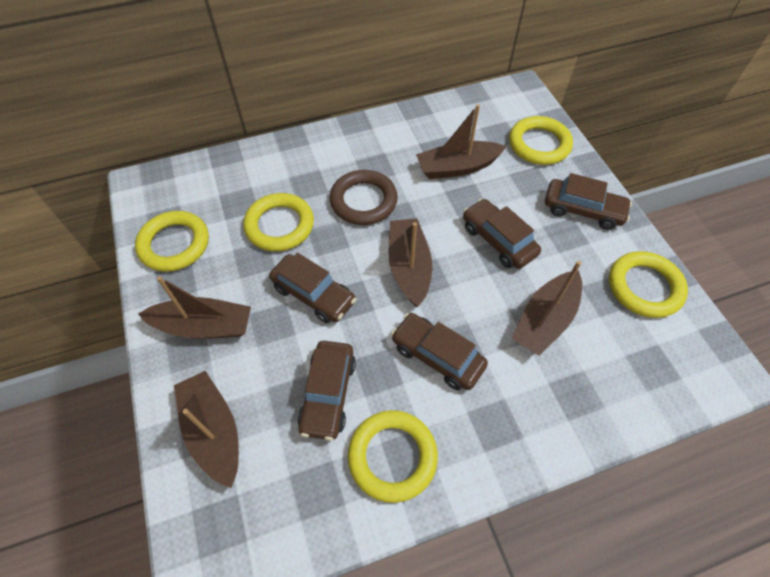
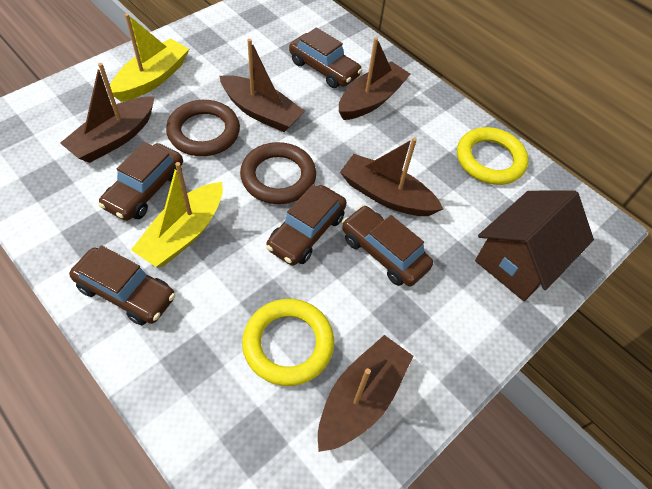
brown house: none = 0 -> [475,190,594,301] = 1
brown ring: [330,170,398,225] = 1 -> [166,100,240,156] [240,142,316,204] = 2
yellow boat: none = 0 -> [110,13,189,102] [131,162,223,267] = 2
yellow ring: [135,211,209,272] [243,193,314,251] [348,410,438,503] [509,116,573,165] [609,251,688,318] = 5 -> [242,299,334,386] [457,127,529,185] = 2

